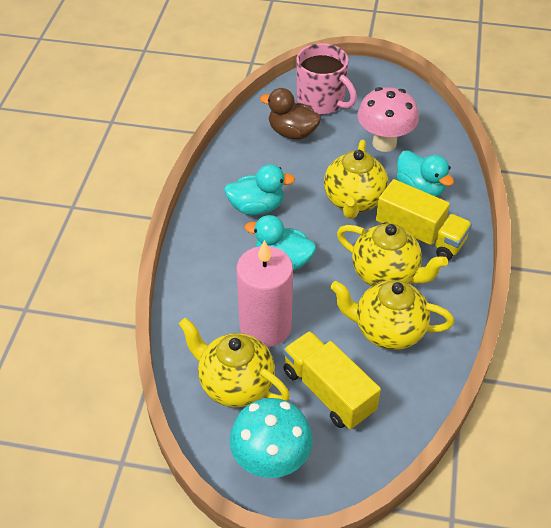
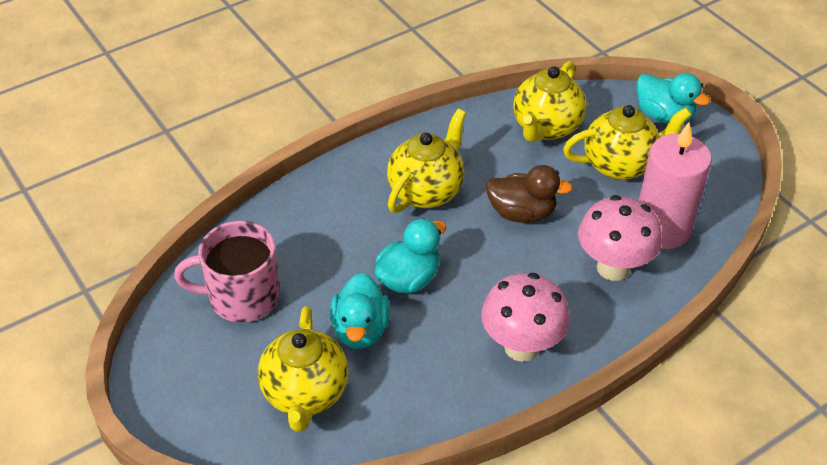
pink mushroom: [357,87,419,152] = 1 -> [481,273,570,362] [578,195,662,281] = 2
turquoise mushroom: [229,398,313,478] = 1 -> none = 0
yellow truck: [283,331,381,429] [376,179,472,260] = 2 -> none = 0

